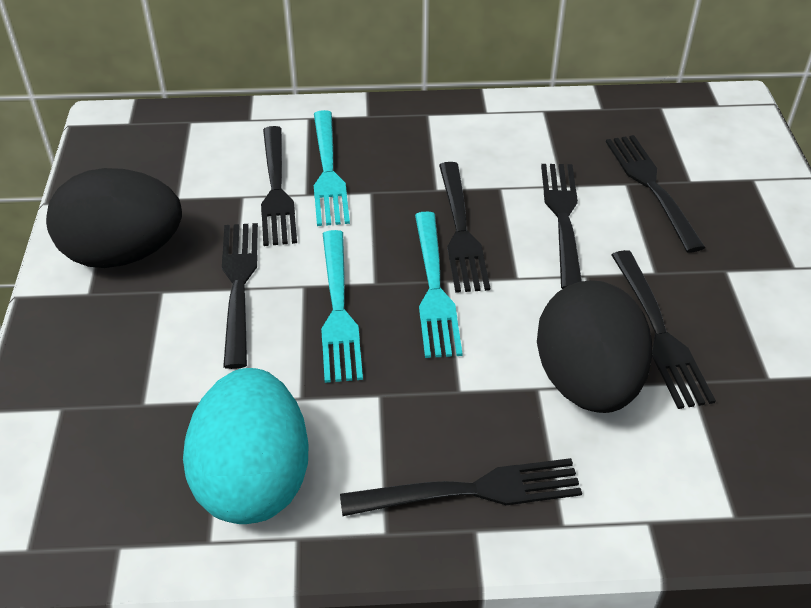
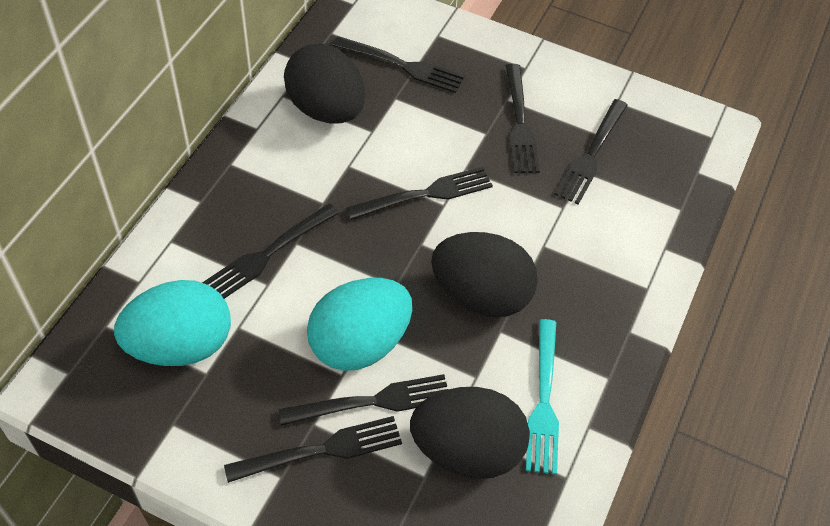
black egg: [46,168,182,268] [537,280,653,413] = 2 -> [284,44,365,124] [410,387,530,479] [431,232,538,318] = 3
turquoise egg: [183,368,309,524] = 1 -> [114,280,231,366] [307,278,412,371] = 2
turquoise fork: [314,110,350,226] [321,230,363,383] [415,212,462,358] = 3 -> [526,319,559,475] = 1

